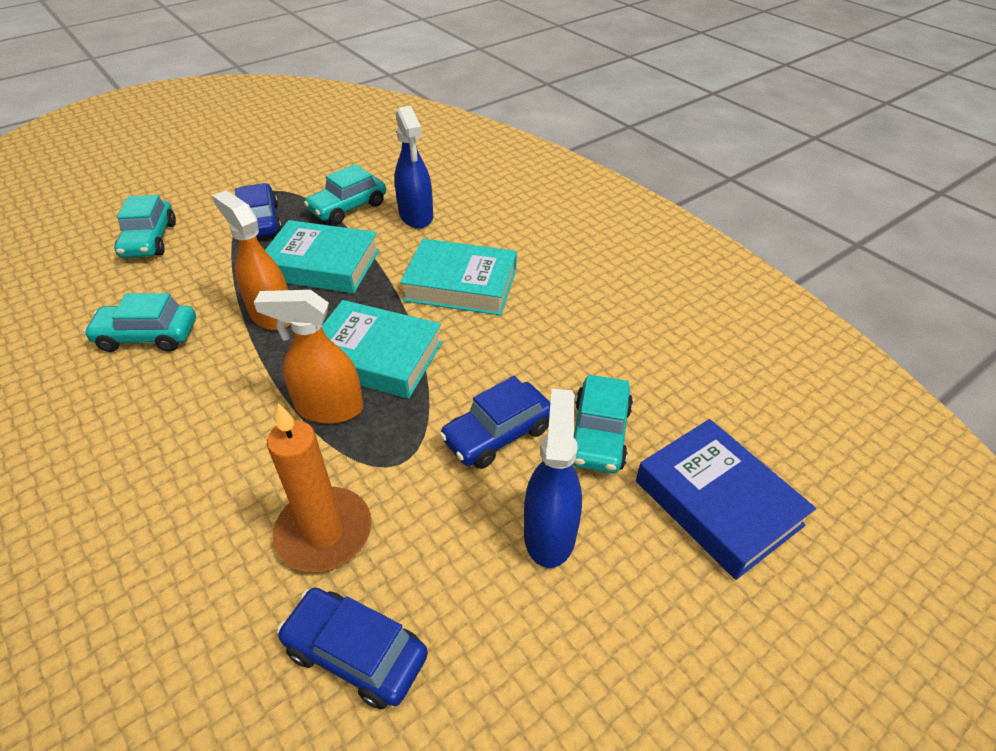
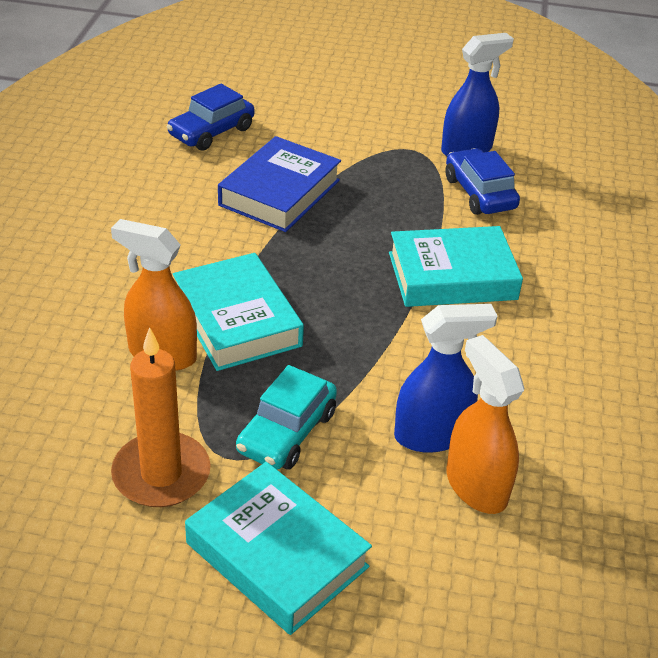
blue car: [235,183,282,237] [277,588,428,709] [439,376,550,469] = 3 -> [167,84,255,151] [445,148,520,215] = 2
turquoise car: [83,293,196,352] [114,195,176,258] [304,164,386,224] [572,375,633,473] = 4 -> [236,365,337,470] = 1

